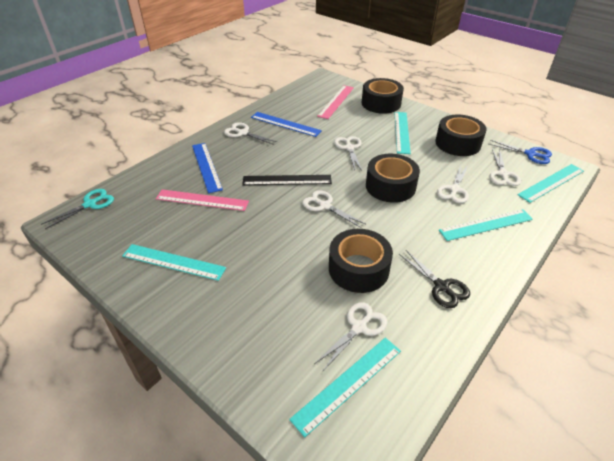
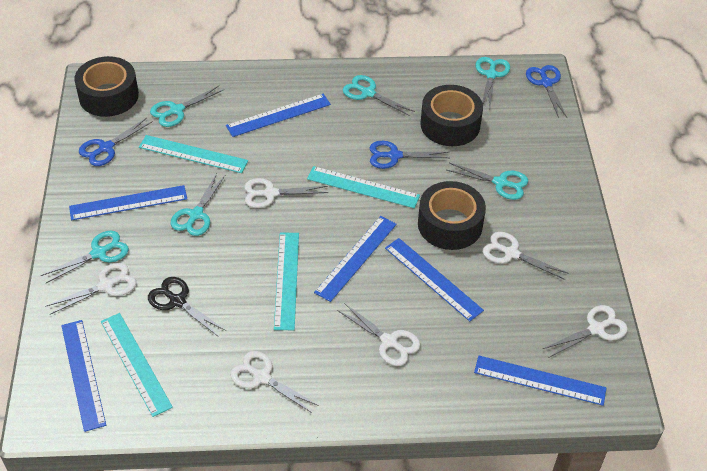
black ruler: [242,175,332,185] = 1 -> none = 0
black tape: [329,229,393,293] [362,78,404,114] [366,154,420,203] [435,115,486,156] = 4 -> [74,56,139,117] [418,181,486,250] [420,85,483,146] = 3
blue ruler: [192,143,223,193] [251,112,322,137] = 2 -> [61,320,106,432] [69,185,187,220] [226,94,331,137] [314,216,397,302] [385,238,484,321] [474,356,607,406] = 6
blue scissors: [489,140,552,164] = 1 -> [79,118,153,166] [369,141,449,169] [526,65,567,118] = 3
pink ruler: [156,189,249,211] [317,85,354,119] = 2 -> none = 0
turquoise ruler: [122,244,226,281] [289,338,401,437] [394,112,411,154] [439,209,533,241] [517,164,584,203] = 5 -> [101,313,173,417] [139,135,248,173] [274,233,299,330] [307,166,420,208] = 4
turquoise scissors: [41,189,114,229] = 1 -> [41,230,129,283] [150,86,223,127] [171,173,225,236] [343,75,415,116] [447,163,528,200] [476,57,510,107] = 6

